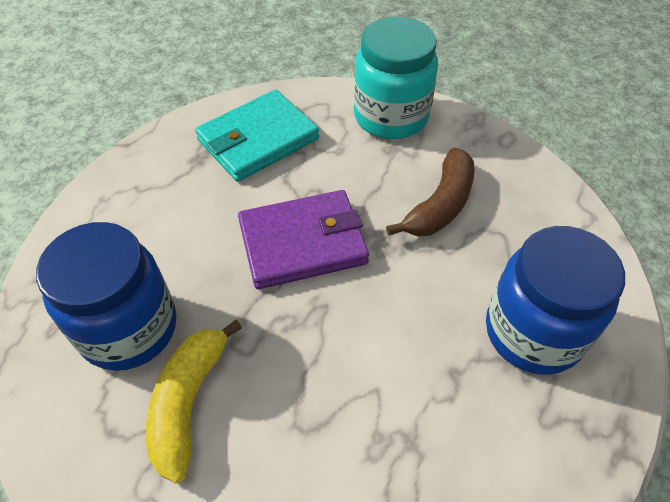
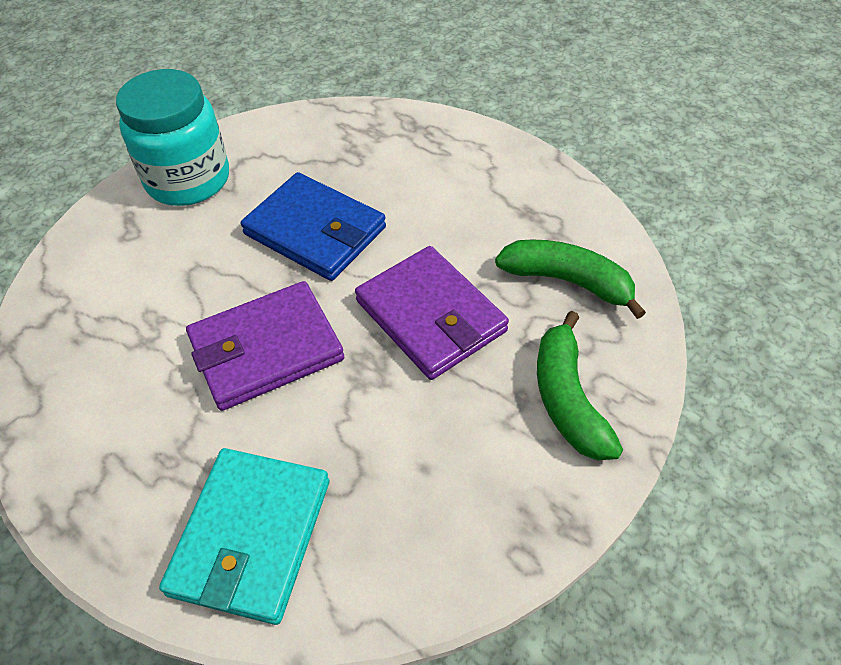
blue jar: [36,222,176,371] [486,226,625,375] = 2 -> none = 0
blue wallet: none = 0 -> [241,172,386,281] = 1
brown banana: [386,148,475,236] = 1 -> none = 0
green banana: none = 0 -> [495,239,646,319] [537,311,623,460] = 2
purple wallet: [238,190,369,289] = 1 -> [186,281,344,411] [355,246,509,380] = 2
yellow banana: [146,320,242,483] = 1 -> none = 0

